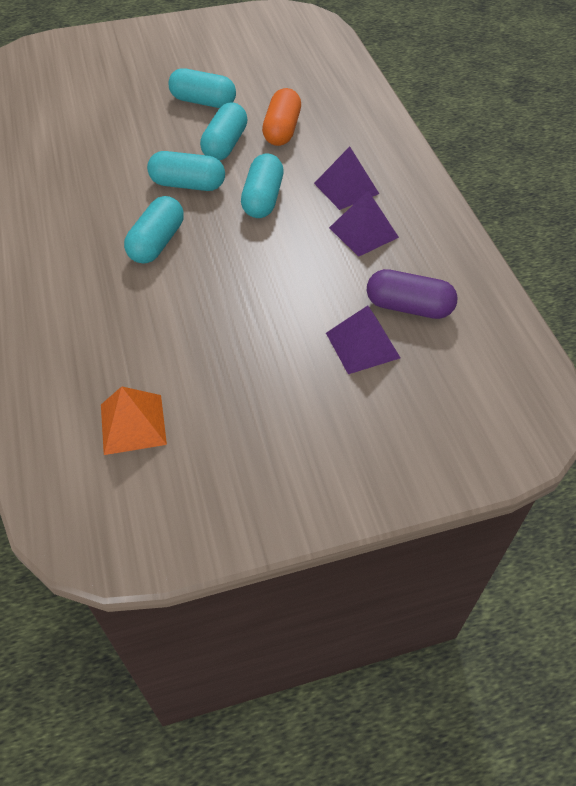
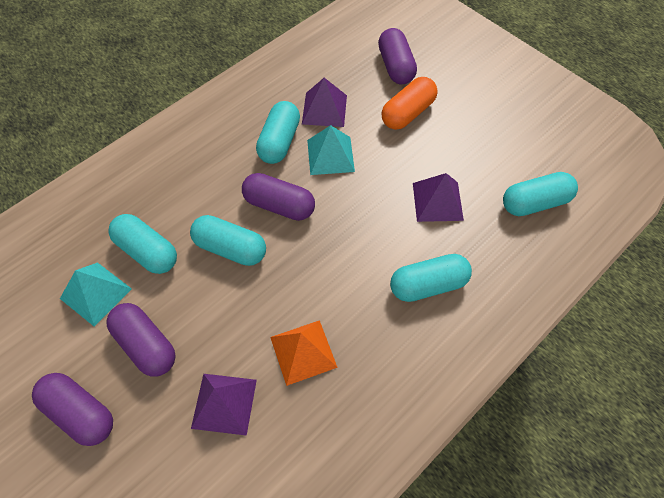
purple capsule: [367,269,458,319] = 1 -> [32,373,113,446] [106,303,176,377] [242,173,315,221] [378,28,417,84] = 4
turquoise pyramid: none = 0 -> [60,262,132,327] [307,125,355,175] = 2

